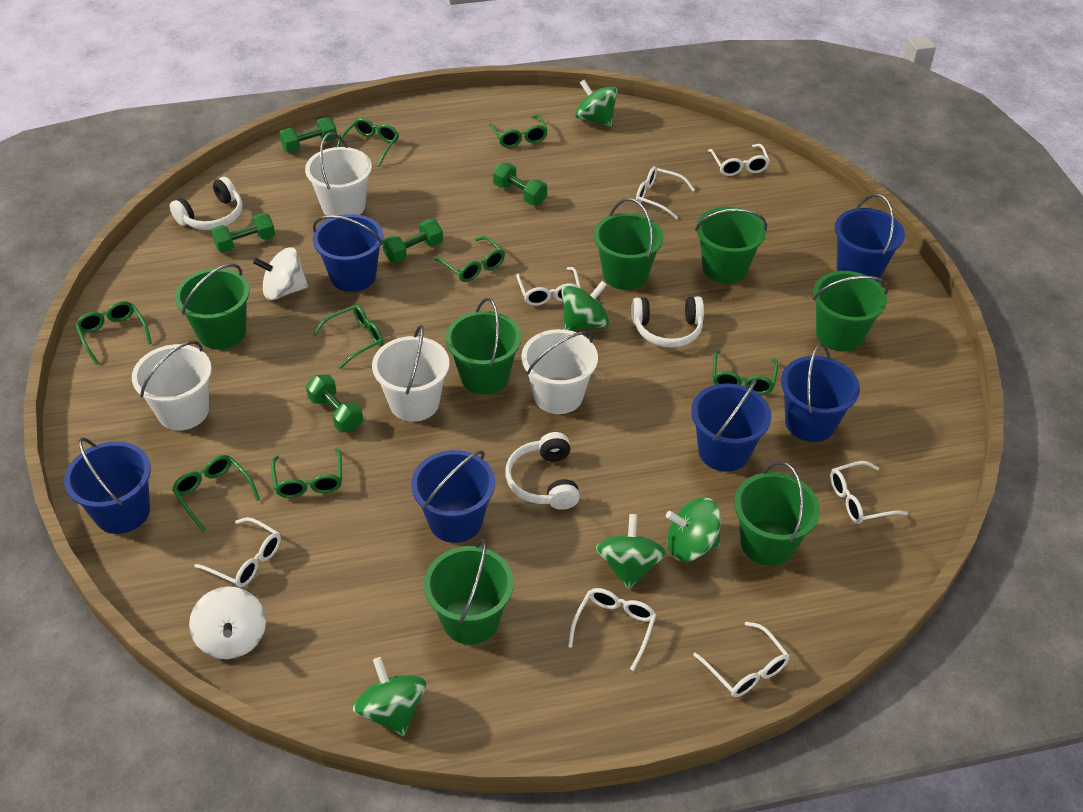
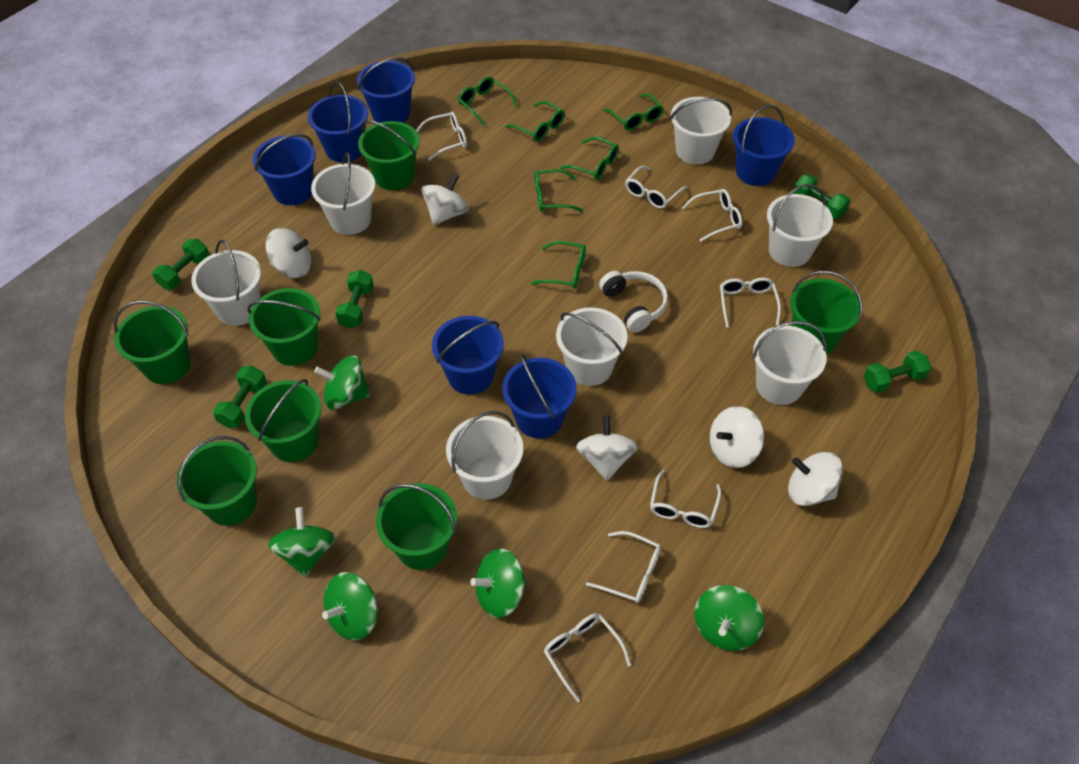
green glasses: [75,301,152,365] [172,455,260,532] [271,447,342,498] [313,304,384,369] [337,118,399,167] [434,236,505,282] [489,114,548,148] [712,350,779,395] = 8 -> [458,77,518,126] [505,101,565,142] [531,241,586,289] [534,169,583,212] [560,137,619,180] [604,93,664,131] = 6
white bucket: [132,341,212,430] [305,132,372,216] [372,325,449,422] [521,329,598,414] = 4 -> [191,240,261,326] [311,152,375,235] [446,411,523,500] [556,307,628,386] [670,97,732,165] [753,321,827,405] [767,184,833,267] = 7
white headphones: [170,177,242,230] [505,432,580,510] [632,296,704,348] = 3 -> [599,271,668,333] = 1
white spinning top: [189,587,266,659] [253,247,308,300] = 2 -> [265,228,311,278] [422,174,469,225] [576,415,638,481] [709,406,764,468] [788,452,843,506] = 5

